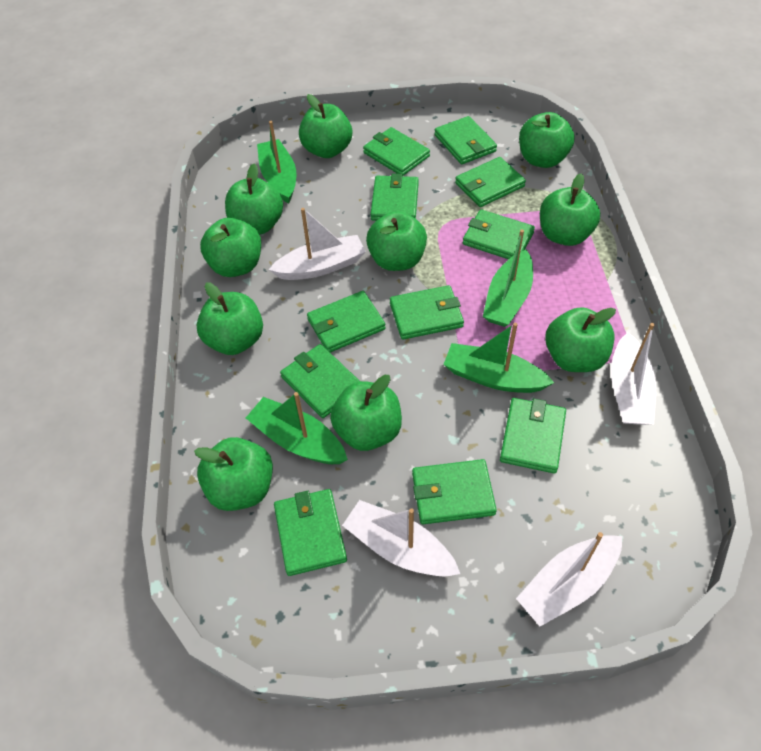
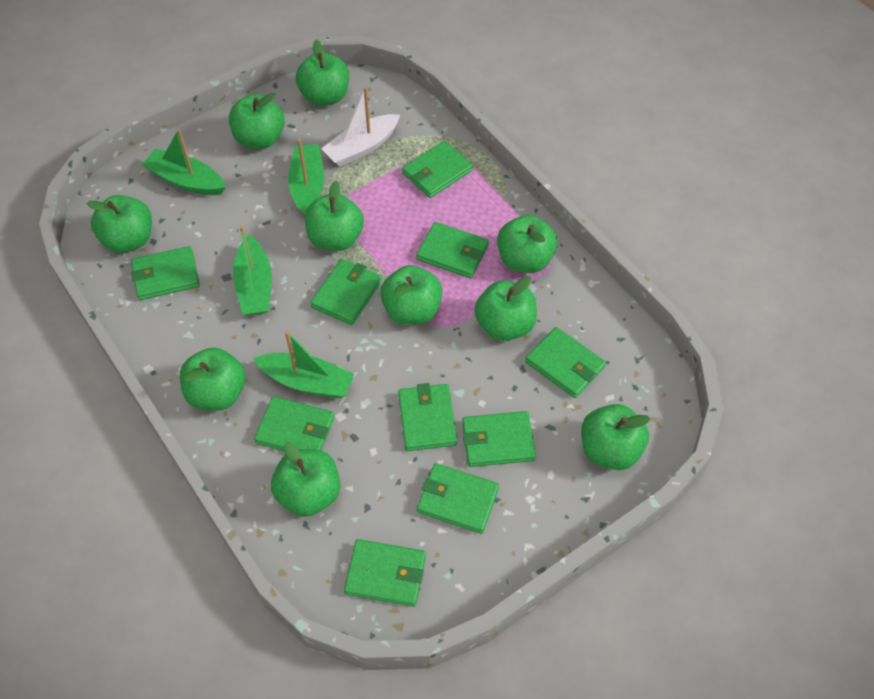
green wallet: [274,489,347,576] [280,344,360,418] [307,291,386,352] [363,127,430,176] [370,173,419,221] [390,285,464,340] [412,459,497,524] [434,116,497,165] [455,157,526,207] [463,209,535,259] [500,398,566,473] = 11 -> [131,246,200,300] [254,396,335,451] [310,259,382,325] [344,539,426,607] [398,383,457,451] [402,141,473,198] [416,222,489,278] [417,463,499,534] [462,411,536,467] [525,327,606,398] = 10
white boat: [269,208,366,280] [342,500,460,576] [516,532,622,627] [611,323,656,425] = 4 -> [321,87,400,166] = 1

